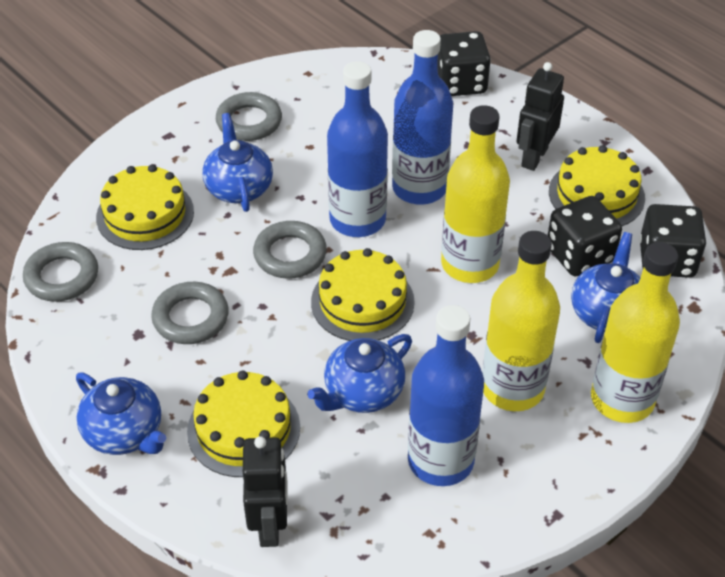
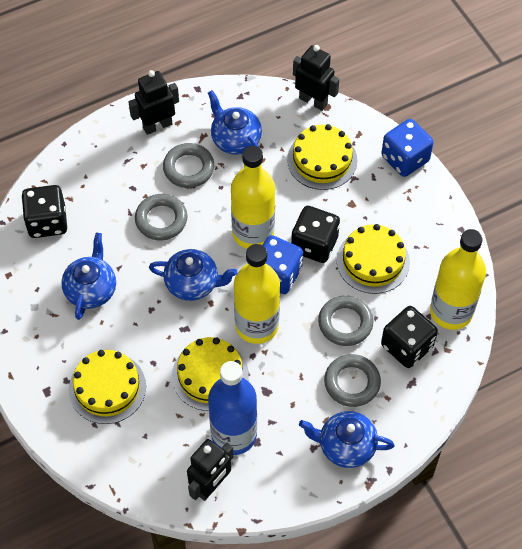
black robot: [243,436,288,547] [516,62,564,171] = 2 -> [129,70,179,135] [187,439,234,501] [293,45,339,111] = 3
blue bottle: [327,61,388,237] [392,30,453,205] [408,305,484,486] = 3 -> [208,361,257,455] = 1
blue dice: none = 0 -> [262,235,303,294] [381,119,434,177] = 2

